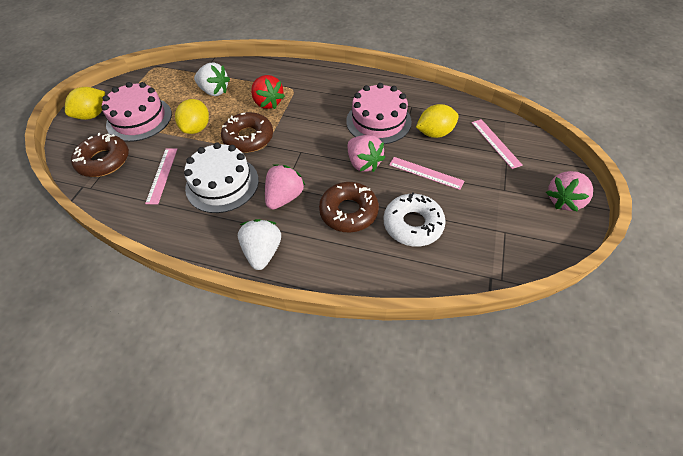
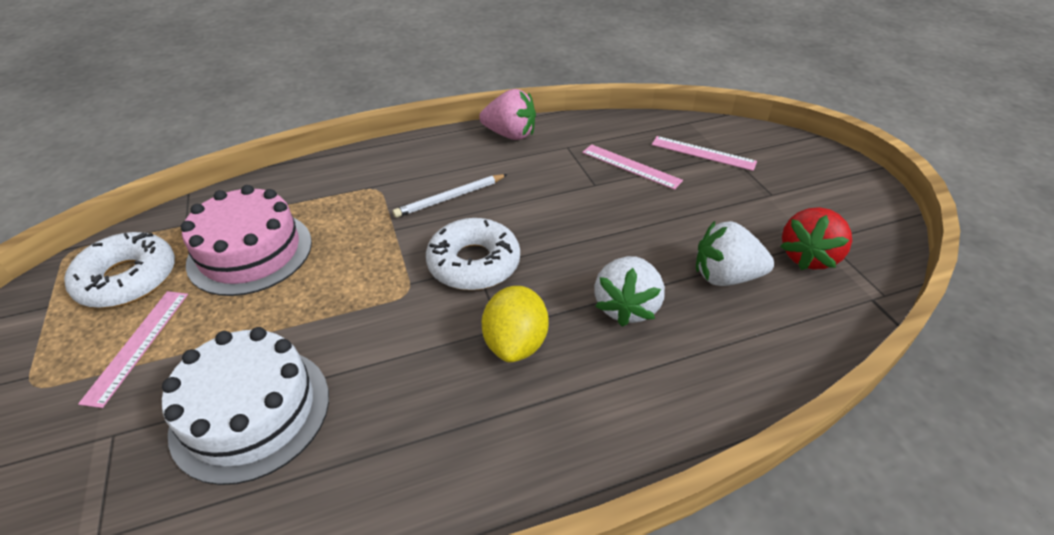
brown donut: [71,133,129,177] [221,112,273,153] [319,182,379,233] = 3 -> none = 0
pink cake: [102,82,172,142] [346,83,412,144] = 2 -> [181,185,312,296] = 1
pink strawberry: [265,164,305,210] [348,135,386,172] [546,171,593,212] = 3 -> [479,89,536,140] = 1
white donut: [383,192,446,247] = 1 -> [64,232,175,308] [426,218,520,290] = 2
white pencil: none = 0 -> [393,174,508,218] = 1
yellow lemon: [65,87,105,120] [175,99,209,134] [416,104,459,138] = 3 -> [482,286,549,362] = 1

